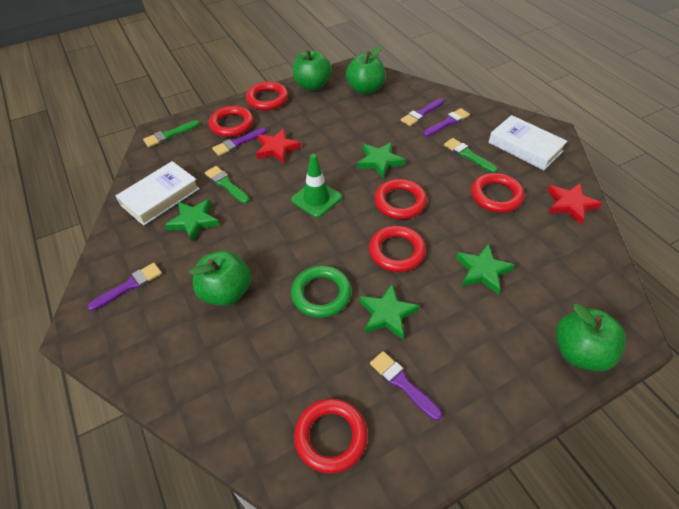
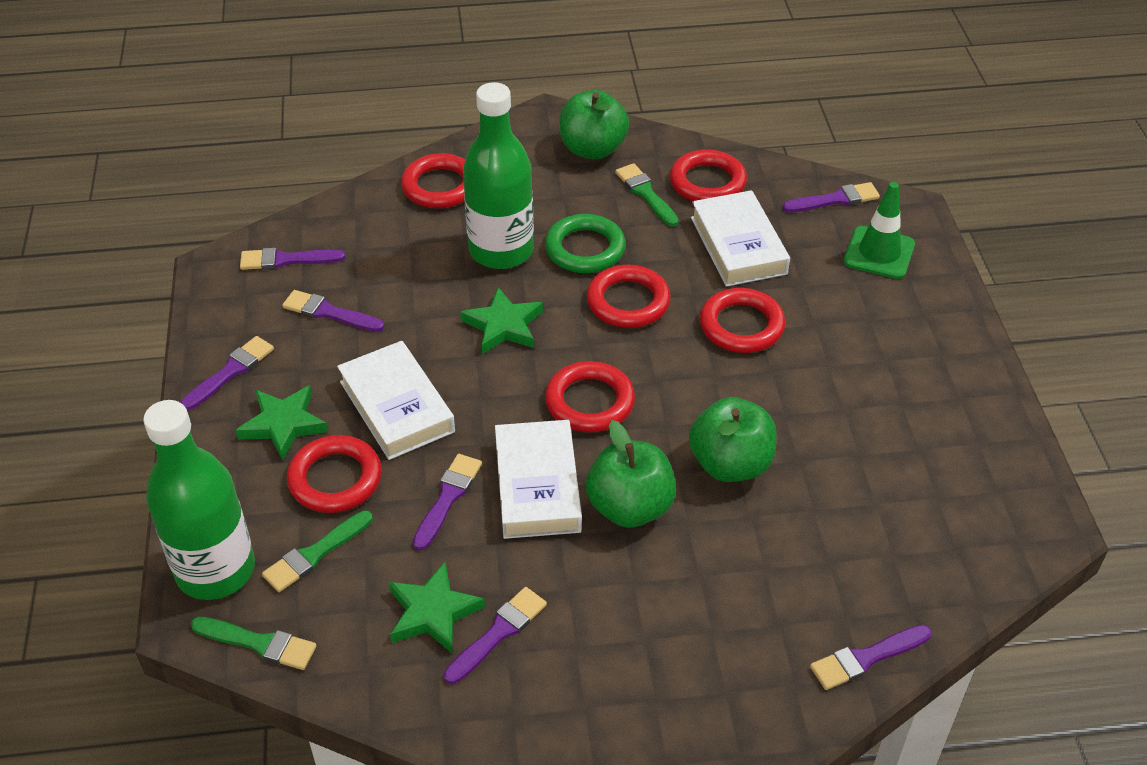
green apple: [189,251,251,306] [293,50,332,91] [346,46,385,94] [556,303,626,371] = 4 -> [559,90,629,159] [586,420,676,528] [689,397,777,482] = 3
green bottle: none = 0 -> [143,400,255,600] [463,82,534,269] = 2
green star: [165,199,220,242] [357,142,405,178] [359,284,420,339] [456,244,515,294] = 4 -> [236,385,328,461] [388,561,485,653] [460,287,543,354] = 3
purple brush: [87,263,162,311] [212,128,267,156] [370,351,442,421] [401,98,444,126] [423,108,470,137] = 5 -> [180,336,274,410] [240,248,345,270] [282,290,384,332] [413,454,482,550] [444,587,547,684] [782,182,880,212] [810,625,932,690] = 7
red star: [256,129,301,164] [547,183,602,225] = 2 -> none = 0
white book: [116,161,200,226] [488,115,568,170] = 2 -> [337,341,455,460] [495,420,582,539] [691,190,790,287] = 3

